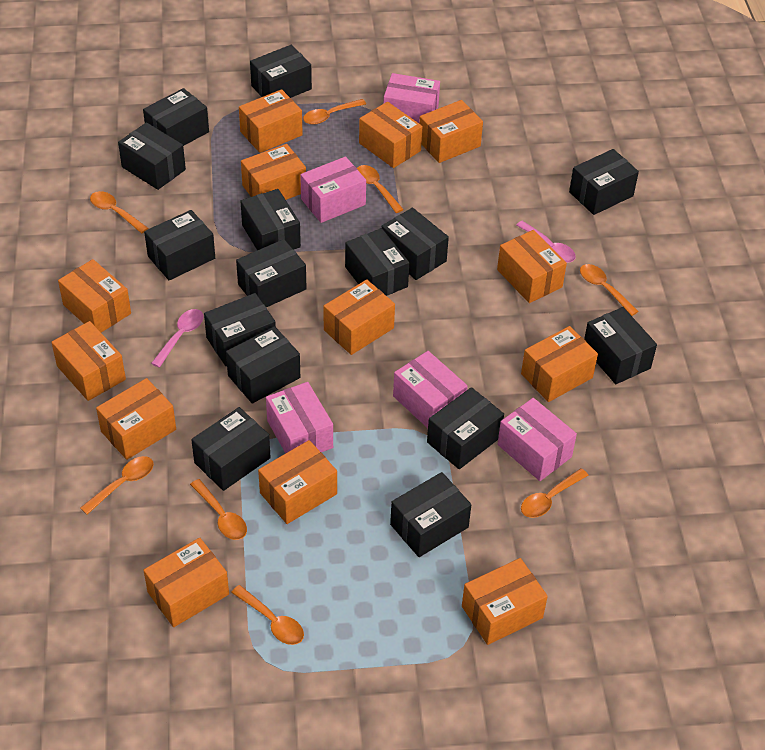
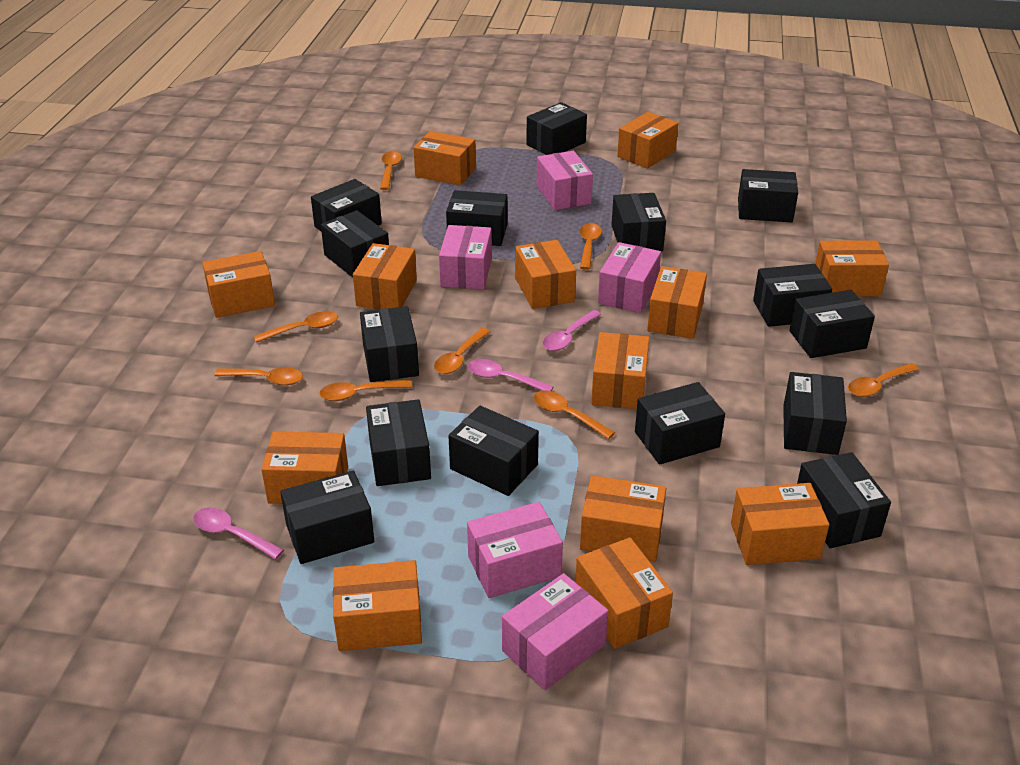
pink spoon: [151,309,204,368] [516,221,576,263] = 2 -> [193,507,284,559] [468,359,554,391] [543,310,601,351] = 3

